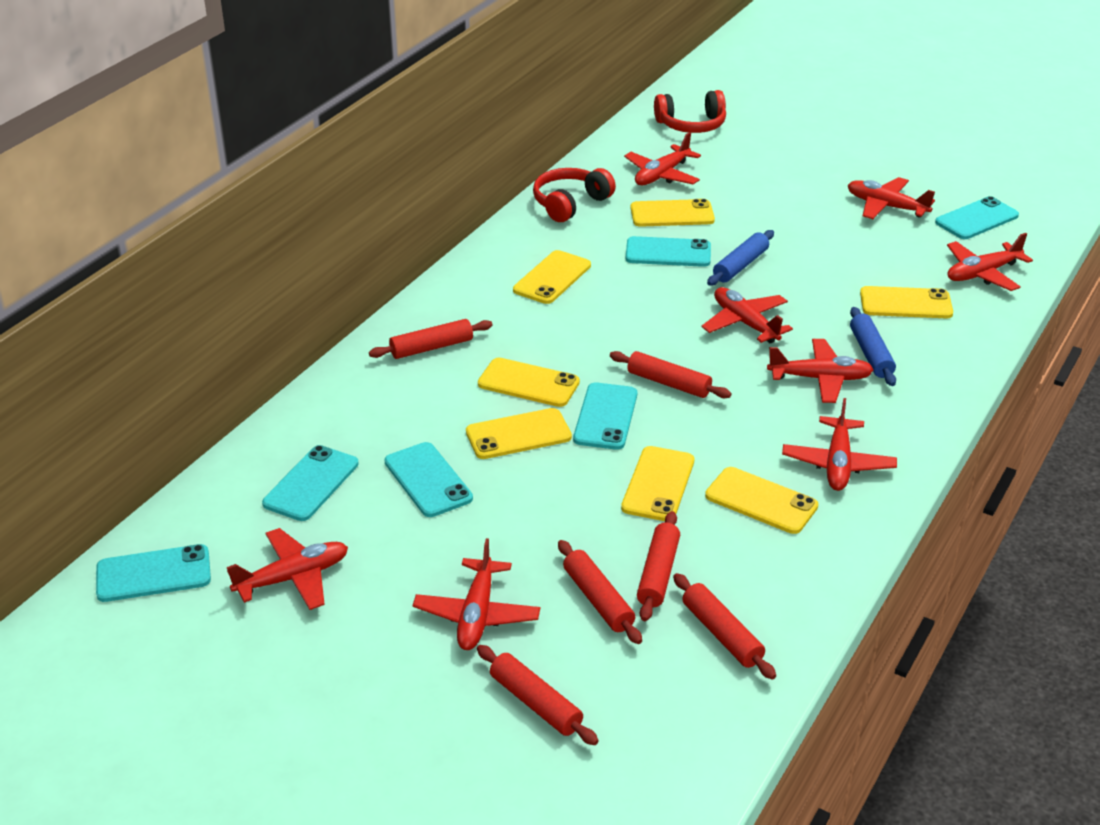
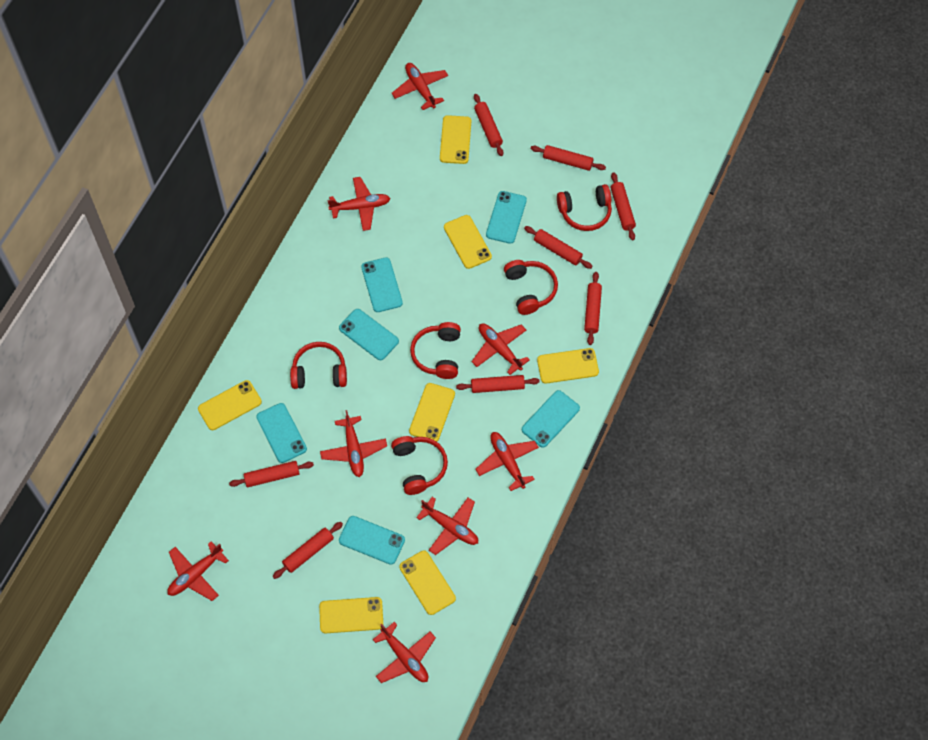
blue rolling pin: [707,230,774,286] [850,307,896,386] = 2 -> none = 0
red headphones: [533,168,616,222] [654,90,726,133] = 2 -> [290,342,347,389] [391,436,448,495] [410,322,461,379] [504,260,558,315] [557,184,612,231] = 5
red rolling pin: [369,319,492,359] [477,645,599,745] [558,540,642,644] [610,351,731,398] [637,511,680,621] [673,573,776,680] = 6 -> [229,461,314,487] [272,522,343,579] [456,375,540,393] [474,94,503,156] [524,226,593,269] [531,145,606,171] [584,272,602,345] [611,172,636,241] = 8

